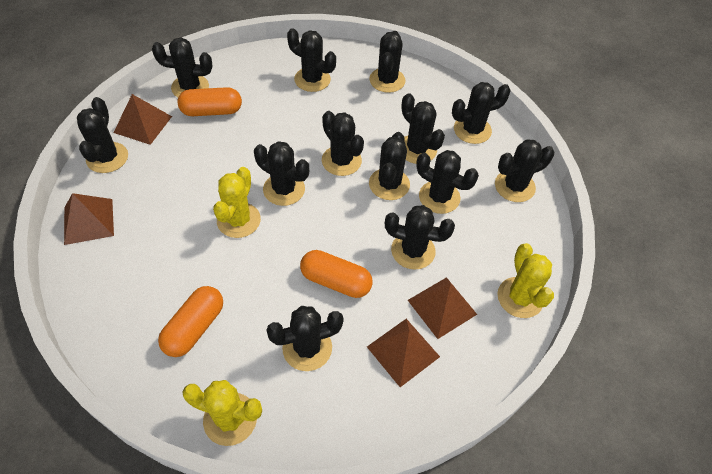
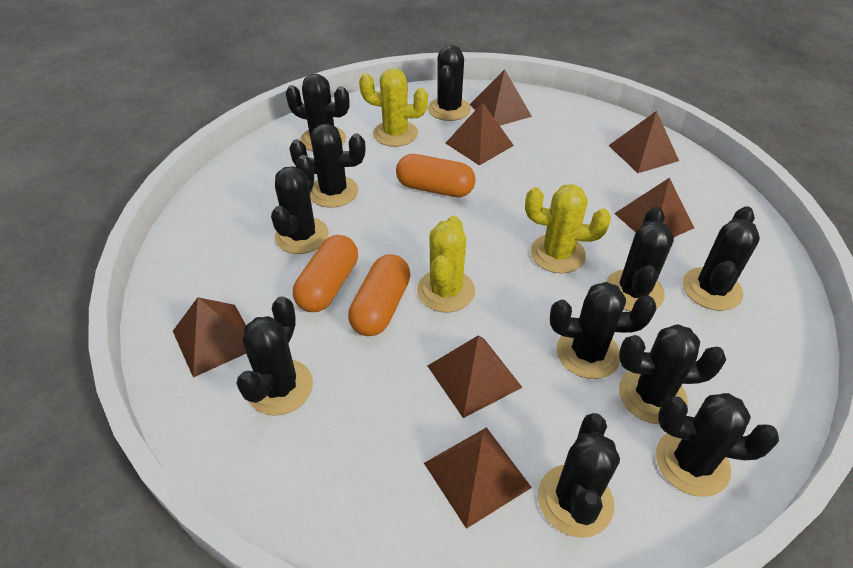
black cactus: [77,97,128,173] [152,38,212,97] [254,141,309,206] [266,306,344,371] [287,28,336,92] [322,111,364,176] [369,31,405,93] [369,132,410,200] [385,205,455,270] [401,93,445,164] [416,150,479,214] [452,82,511,144] [495,140,554,202] = 13 -> [236,296,313,416] [271,155,329,254] [286,74,350,152] [289,124,365,208] [428,45,471,121] [538,413,620,538] [550,282,657,379] [606,207,674,311] [619,324,726,425] [656,393,779,497] [683,206,760,311] = 11
brown pyramid: [64,193,114,245] [114,94,172,145] [367,319,440,387] [408,277,477,339] = 4 -> [173,297,246,378] [424,427,532,529] [428,335,523,418] [445,102,514,166] [470,69,532,125] [608,111,679,173] [614,178,694,237] = 7

